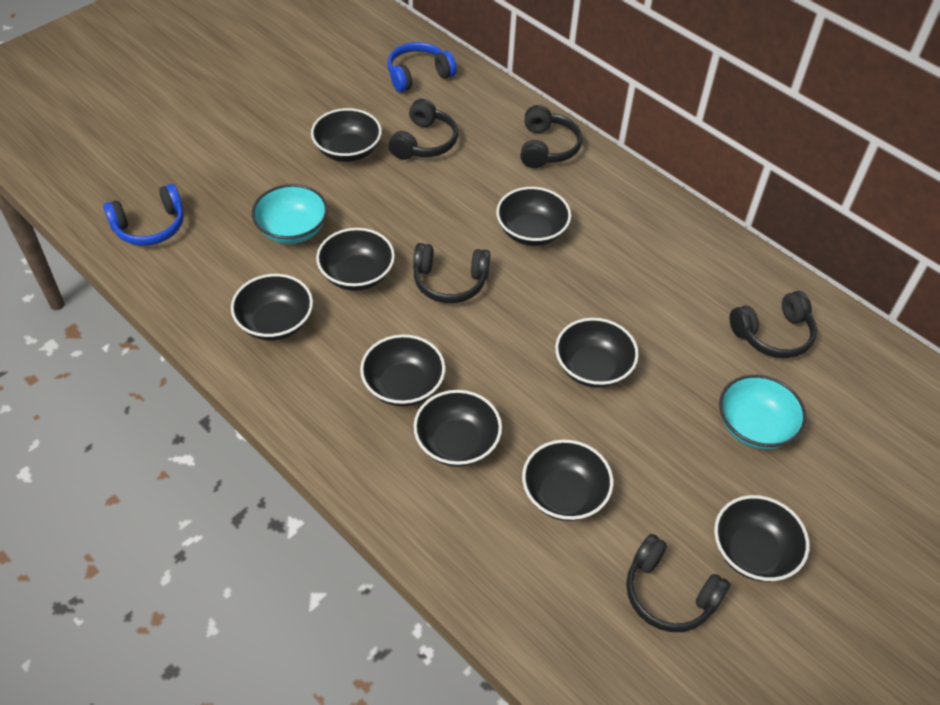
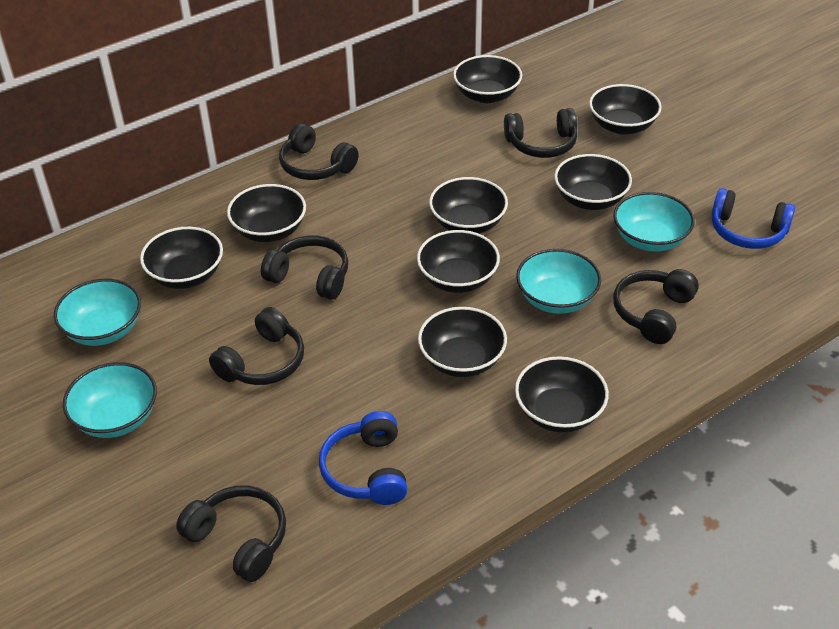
black headphones: [388,99,458,160] [413,243,491,303] [520,105,583,168] [626,534,730,632] [729,291,817,358] = 5 -> [176,485,286,582] [209,307,304,385] [261,236,348,300] [279,123,359,180] [504,108,577,158] [613,269,699,344] = 6
turquoise bowl: [252,184,328,244] [719,375,806,449] = 2 -> [54,279,141,346] [63,362,157,438] [516,249,601,314] [613,192,695,251] = 4

